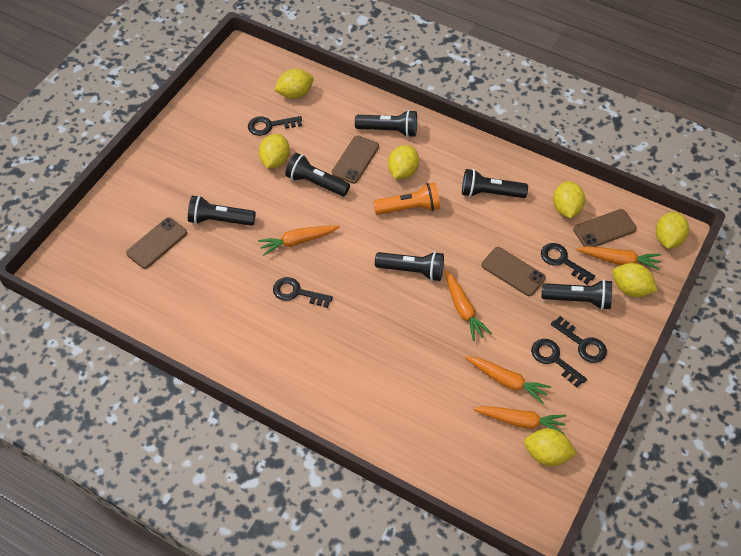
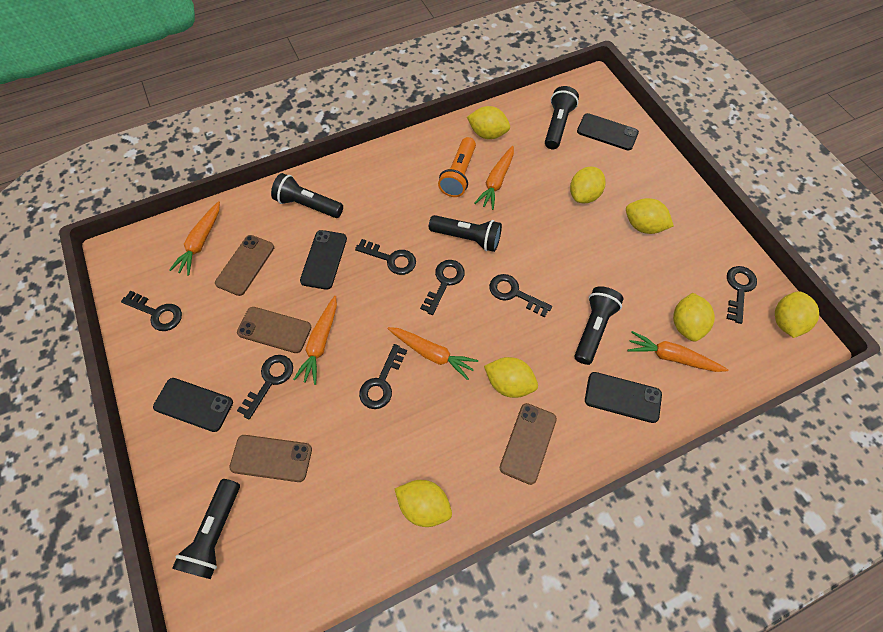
black flashlight: [188,196,256,226] [285,153,350,196] [355,110,417,137] [375,251,444,281] [462,169,528,198] [541,279,612,310] = 6 -> [172,479,240,579] [271,173,343,218] [429,215,502,252] [545,86,579,149] [574,286,624,365] = 5
black key: [248,116,302,136] [273,277,333,308] [531,339,587,388] [541,243,595,284] [551,316,607,363] = 5 -> [121,291,182,331] [237,355,293,419] [355,239,416,275] [359,344,407,409] [420,260,465,315] [489,274,552,318] [727,266,757,324] = 7
black phone: none = 0 -> [153,378,233,432] [300,230,347,290] [577,113,639,150] [585,372,662,423] = 4

